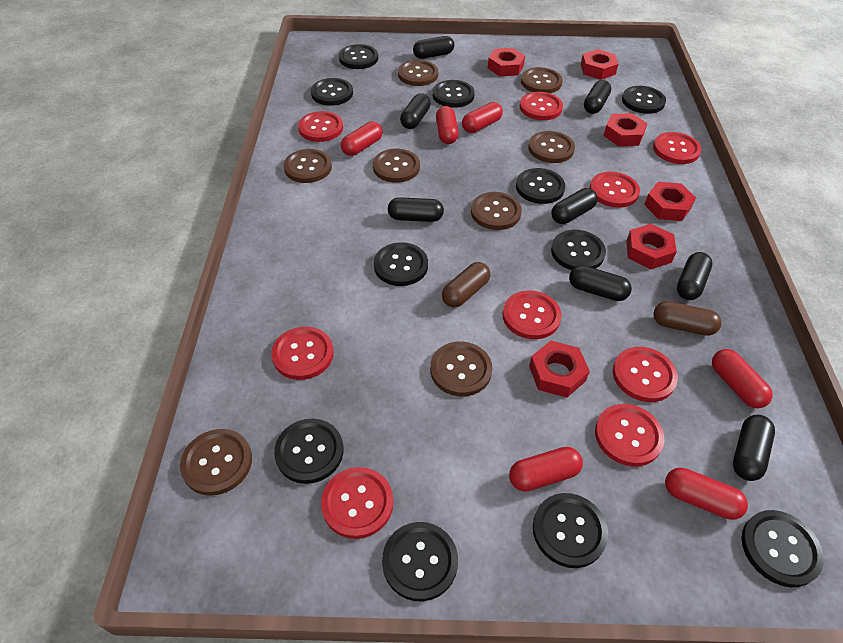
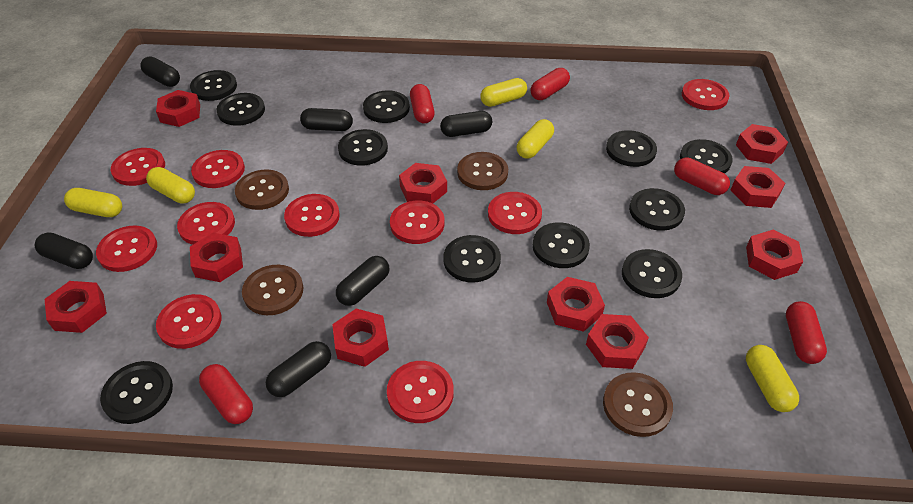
black capsule: [388,197,444,222] [400,93,431,129] [413,36,454,59] [551,188,598,224] [569,265,632,301] [584,80,611,114] [677,252,713,300] [733,415,775,481] = 8 -> [34,233,93,269] [140,57,180,87] [266,341,331,397] [300,108,353,131] [336,256,389,306] [440,111,492,137] = 6
brown button: [180,429,252,496] [284,149,332,183] [373,149,420,183] [398,60,438,86] [430,341,492,396] [471,192,522,230] [521,67,563,93] [528,131,575,163] = 8 -> [235,169,289,210] [242,265,303,315] [457,152,508,190] [603,372,673,437] = 4
brown capsule: [442,262,490,308] [653,301,722,336] = 2 -> none = 0
red button: [271,326,334,380] [298,111,343,142] [321,467,393,539] [502,291,562,339] [519,92,563,120] [589,171,640,208] [595,404,665,467] [613,347,678,402] [653,132,701,164] = 9 -> [96,225,157,272] [111,148,165,186] [156,294,221,349] [177,202,235,245] [191,150,245,188] [284,194,340,237] [387,361,454,423] [390,201,445,244] [488,192,542,234] [682,79,729,110] = 10
red capsule: [341,121,382,156] [436,106,459,144] [462,102,503,133] [509,447,583,492] [665,468,748,520] [712,349,773,408] = 6 -> [199,364,253,424] [410,84,435,123] [530,68,570,100] [674,157,730,195] [786,301,827,364] = 5
red nut: [488,48,525,76] [529,341,590,398] [581,49,618,80] [604,113,648,146] [626,224,677,269] [644,182,696,221] = 6 -> [45,281,107,333] [156,90,200,127] [190,233,243,282] [332,308,389,367] [399,163,447,203] [547,277,605,332] [586,314,649,369] [731,166,785,208] [736,124,788,164] [746,230,803,280] = 10
yellow capsule: none = 0 -> [64,188,122,217] [146,167,195,204] [480,78,527,107] [517,119,554,159] [746,345,799,412] = 5

